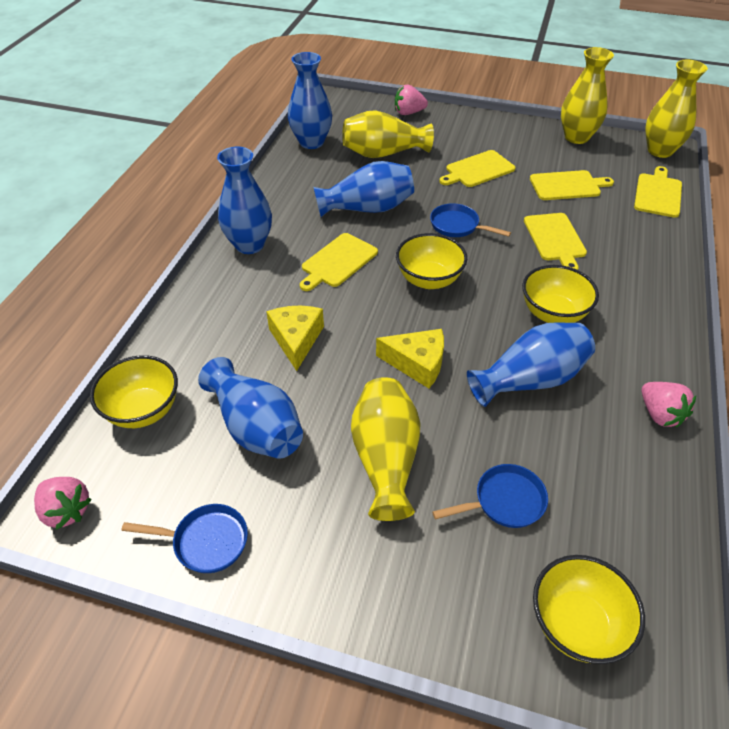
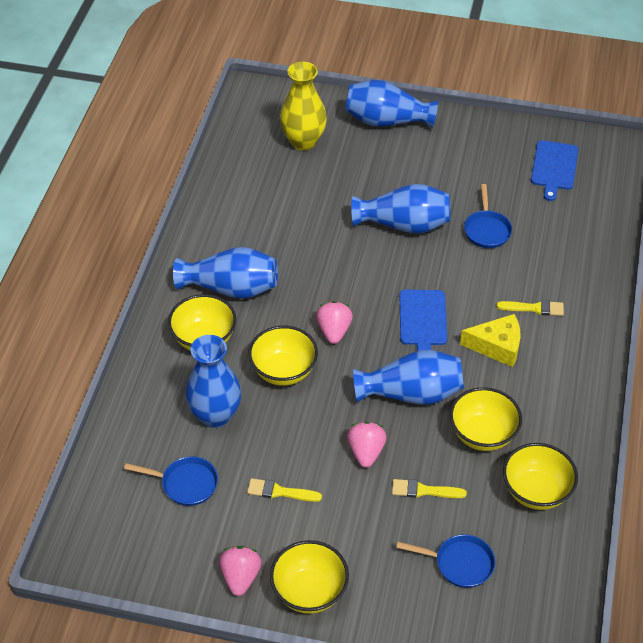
blue cutting board: none = 0 -> [400,290,447,351] [531,140,578,201] = 2
yellow bowl: [90,355,178,428] [396,233,467,289] [522,265,599,323] [533,555,645,664] = 4 -> [168,294,236,350] [248,326,318,386] [270,540,349,614] [450,387,522,451] [503,443,578,510] = 5
yellow brush: none = 0 -> [247,478,322,502] [392,479,467,498] [496,300,564,316] = 3
yellow cheese: [266,306,324,371] [376,329,444,388] = 2 -> [460,314,521,367] = 1
yellow cutting board: [300,233,378,291] [439,150,516,187] [524,213,587,270] [530,170,614,200] [634,166,682,218] = 5 -> none = 0
yellow vase: [342,110,434,158] [351,377,421,521] [561,47,614,144] [645,60,708,158] = 4 -> [280,62,327,150] = 1

